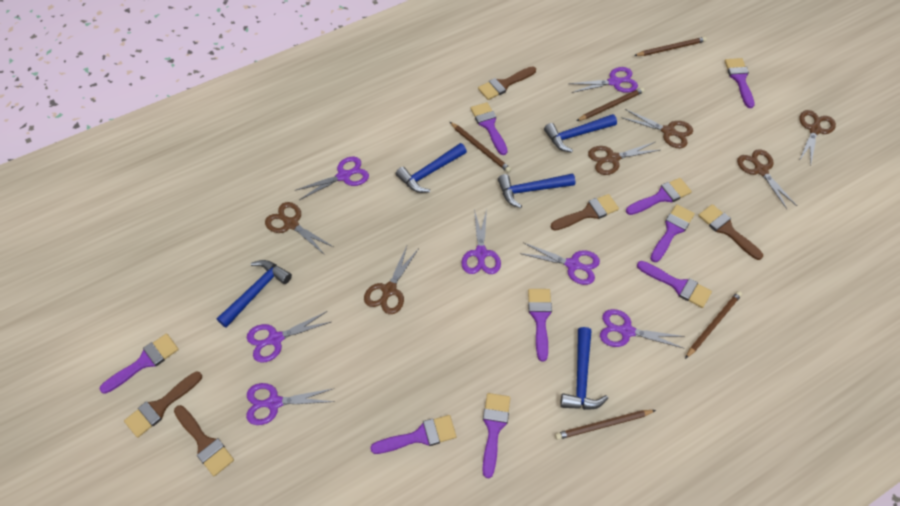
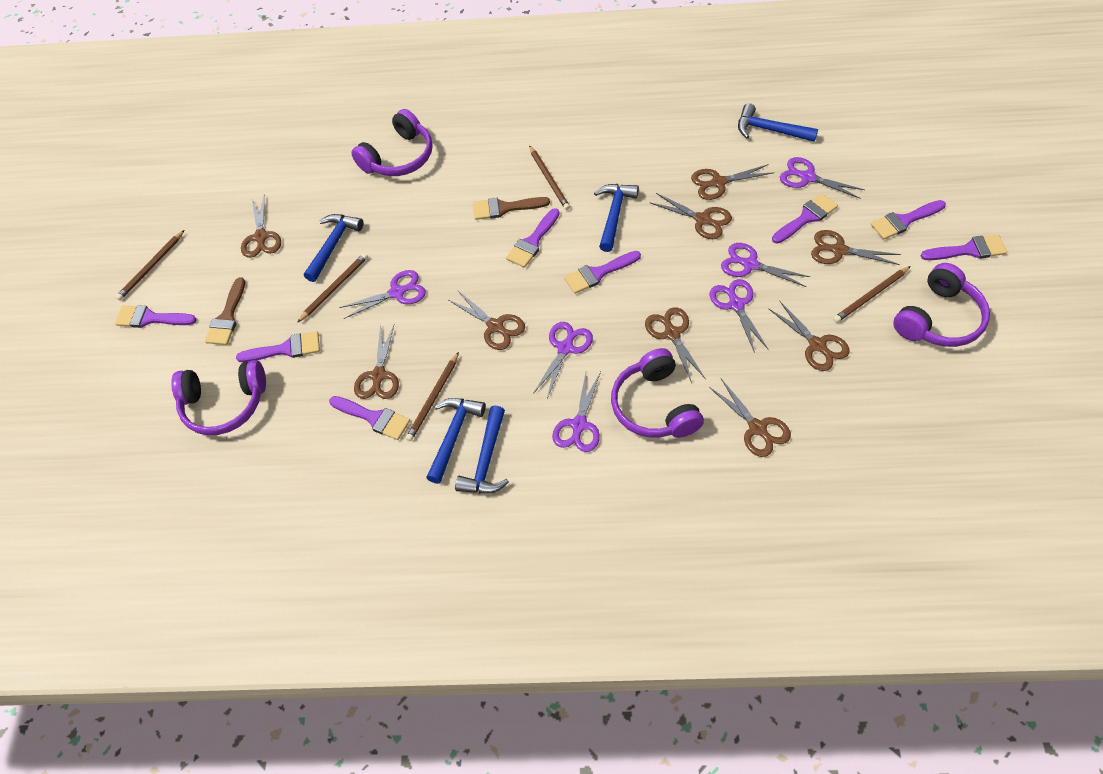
brown brush: [124,371,202,438] [174,405,234,476] [478,66,536,100] [551,194,619,231] [698,204,763,260] = 5 -> [205,277,245,345] [473,197,550,220] = 2
brown scissors: [265,202,333,255] [364,246,418,314] [588,142,660,175] [621,109,693,148] [737,149,797,209] [799,110,836,166] = 6 -> [241,196,281,258] [354,324,399,399] [448,290,525,350] [645,307,706,383] [649,193,732,239] [691,164,774,200] [709,379,791,457] [768,300,850,371] [811,230,901,265] = 9
purple brush: [99,334,179,394] [370,415,456,454] [471,102,508,155] [482,393,510,478] [528,289,552,361] [626,178,692,215] [637,261,712,308] [650,204,695,262] [725,58,755,108] = 9 -> [115,305,197,328] [236,331,320,362] [329,396,410,440] [506,208,560,268] [564,251,641,294] [772,193,838,244] [871,200,946,239] [921,235,1007,260] = 8
purple headphones: none = 0 -> [171,360,266,435] [351,109,432,176] [611,348,704,438] [893,263,990,347] = 4
purple scissors: [246,383,335,425] [247,311,331,363] [294,156,369,200] [461,209,501,274] [519,243,600,285] [569,67,638,93] [600,309,685,348] = 7 -> [339,270,426,319] [533,322,593,398] [552,372,601,452] [710,279,769,353] [721,243,810,287] [780,157,865,199] = 6

